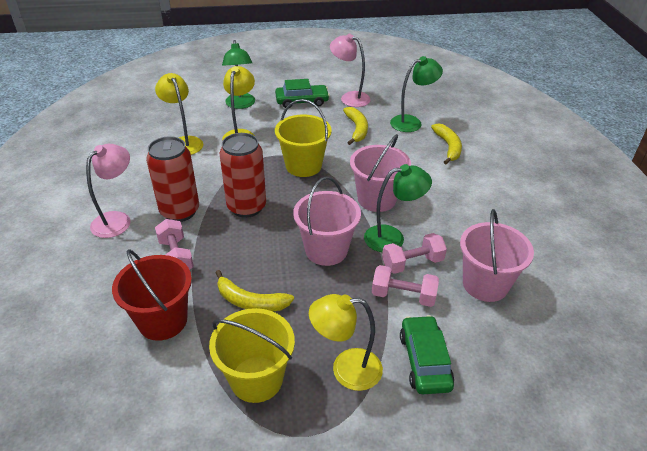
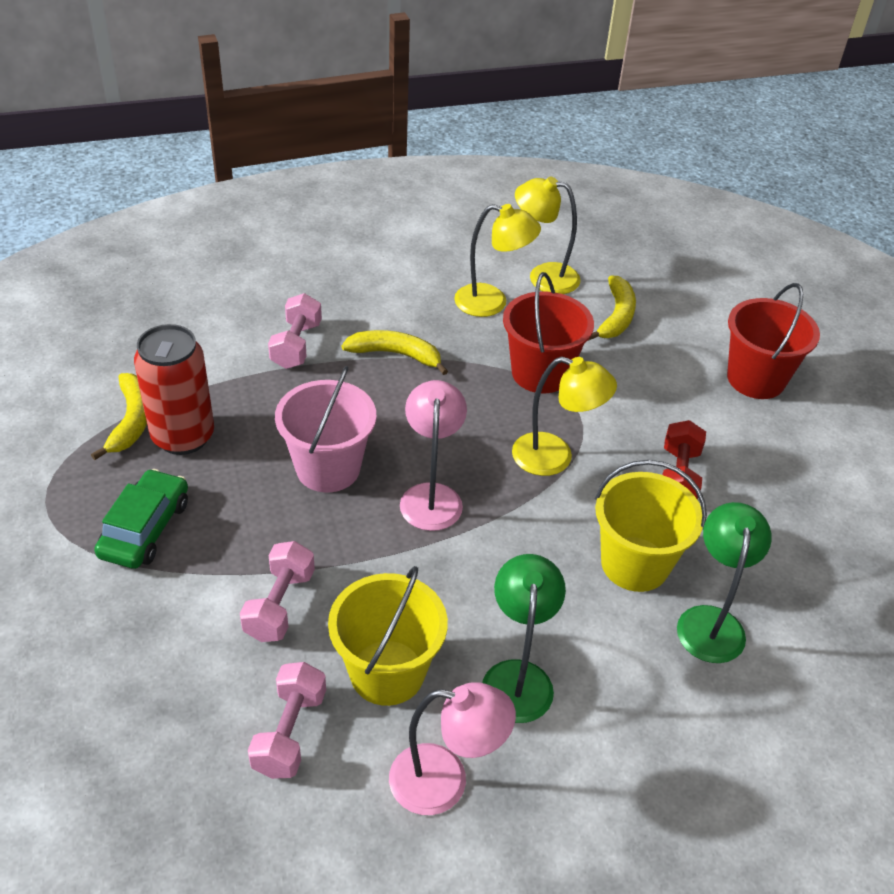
green car: [275,79,330,108] [400,315,454,394] = 2 -> [94,469,188,569] = 1
green lamp: [222,40,255,109] [364,164,432,252] [390,56,443,132] = 3 -> [482,554,566,723] [677,502,772,663] = 2
pink bucket: [293,177,361,266] [350,134,411,212] [460,209,534,302] = 3 -> [275,366,376,493] = 1
red bucket: [112,249,192,341] = 1 -> [503,272,594,393] [727,283,820,399] = 2
red can: [146,136,199,222] [220,133,266,218] = 2 -> [134,324,214,455] = 1
red dumbbell: none = 0 -> [662,420,706,500] = 1

